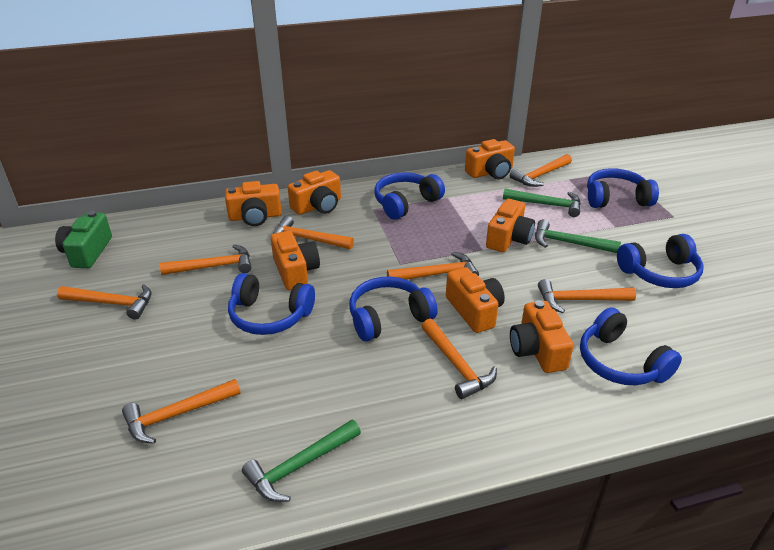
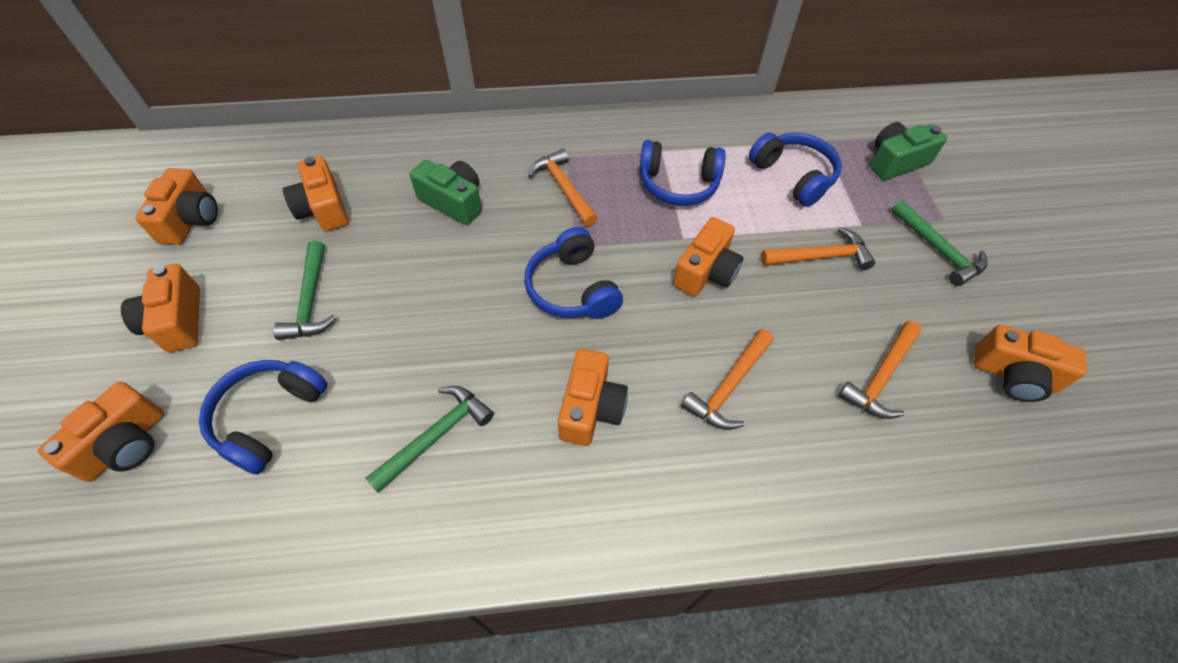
blue headphones: [228,273,315,335] [349,277,438,341] [374,172,445,220] [580,307,682,385] [587,168,659,208] [617,234,704,288] = 6 -> [199,360,328,475] [524,227,623,319] [639,140,726,206] [749,133,842,207] = 4
green camera: [55,211,112,268] = 1 -> [410,160,482,225] [870,122,947,180] = 2
orange hammer: [57,284,152,320] [122,379,241,444] [160,245,252,275] [273,216,354,249] [387,252,479,280] [421,319,497,399] [510,154,572,187] [538,279,636,313] = 8 -> [528,149,598,227] [681,329,774,430] [761,227,875,270] [838,321,922,419] = 4

